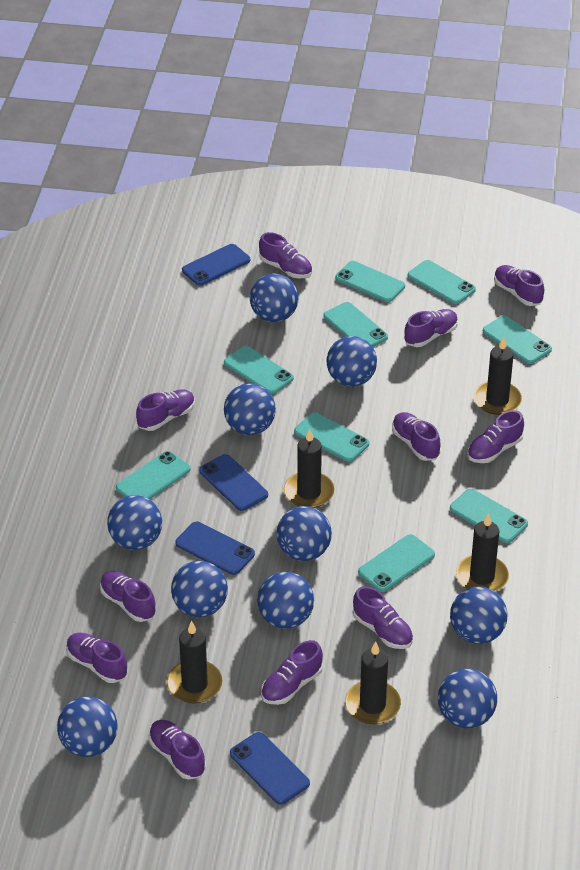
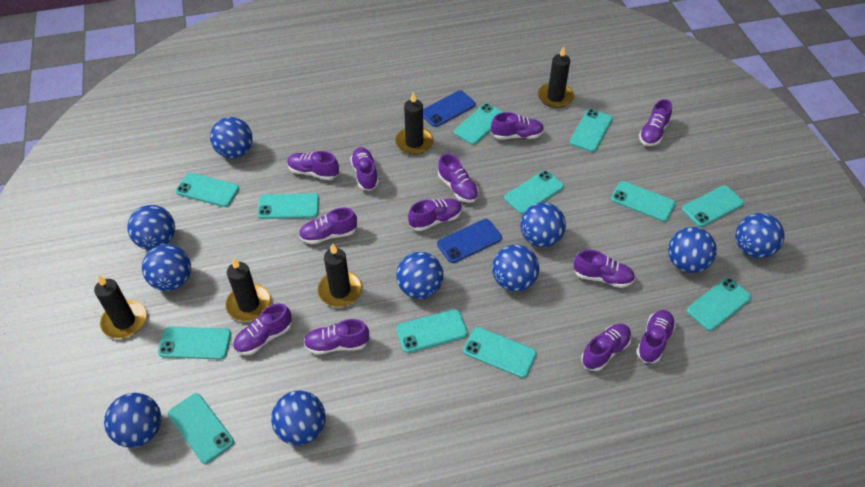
blue phone: [175,522,255,575] [182,244,250,286] [199,454,268,511] [230,732,310,805] = 4 -> [423,90,476,127] [437,219,502,263] = 2
purple shoe: [66,633,128,683] [100,571,156,622] [136,389,195,431] [149,720,206,780] [259,232,312,279] [261,640,323,705] [353,586,413,649] [392,412,441,461] [404,309,458,347] [467,410,524,463] [494,265,544,306] = 11 -> [233,303,292,355] [287,151,339,180] [299,208,357,244] [304,319,369,355] [350,147,379,191] [408,199,462,231] [438,153,479,203] [491,112,544,139] [574,250,635,288] [581,324,631,371] [637,310,676,363] [639,99,672,146] = 12
turquoise phone: [116,451,191,500] [224,346,294,394] [294,413,369,462] [323,302,388,347] [335,261,405,302] [358,534,435,592] [408,260,476,304] [450,489,528,543] [483,316,552,364] = 9 -> [158,327,231,359] [168,393,234,464] [175,173,239,207] [257,193,319,219] [396,309,468,353] [454,103,503,145] [463,327,537,378] [504,170,564,214] [570,109,613,152] [611,181,676,222] [682,185,744,227] [687,278,752,331] = 12

